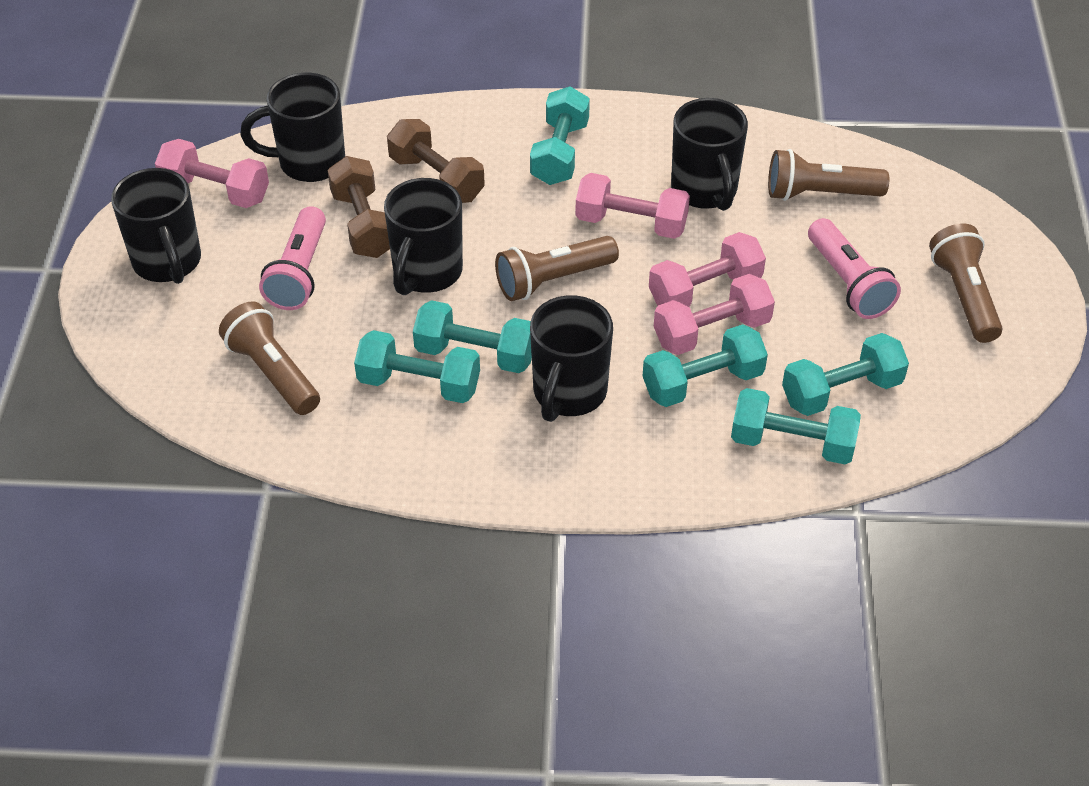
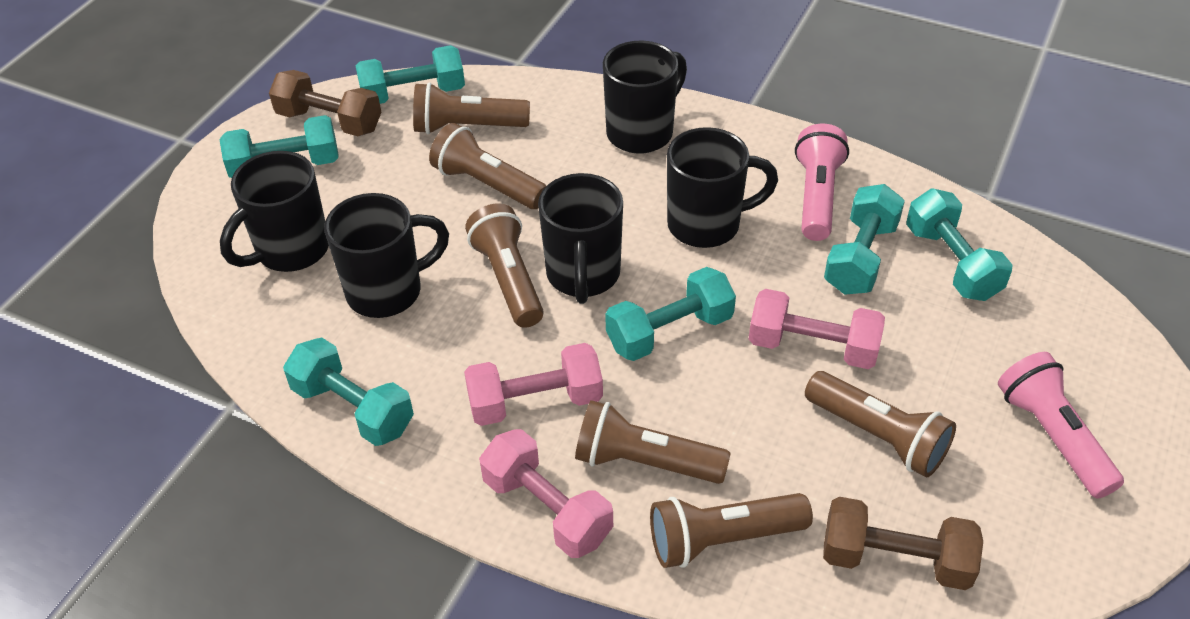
brown flashlight: [219,301,320,415] [495,236,619,301] [768,149,889,201] [929,223,1003,343] = 4 -> [413,82,530,134] [429,123,546,209] [465,204,544,328] [575,400,730,484] [650,493,813,568] [805,371,956,478] = 6
pink dumbbell: [155,139,269,208] [575,173,690,239] [649,232,766,307] [654,274,775,355] = 4 -> [464,343,603,426] [479,429,613,558] [749,289,885,369] = 3

